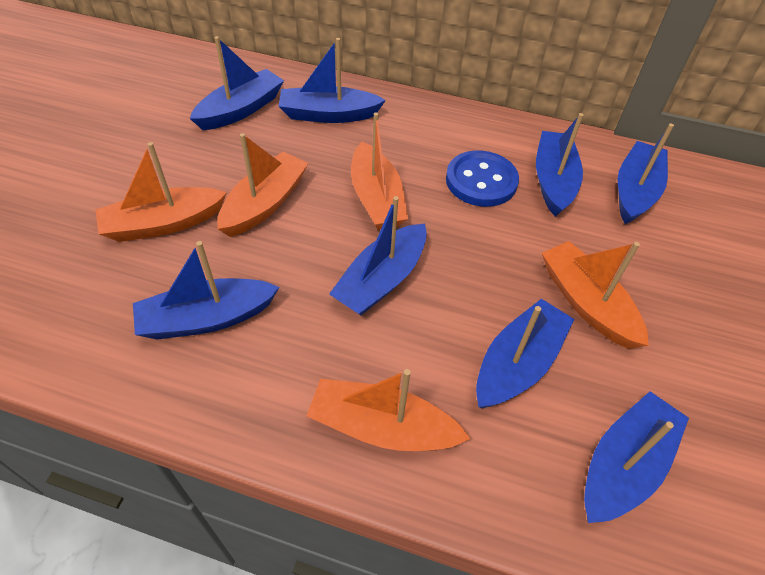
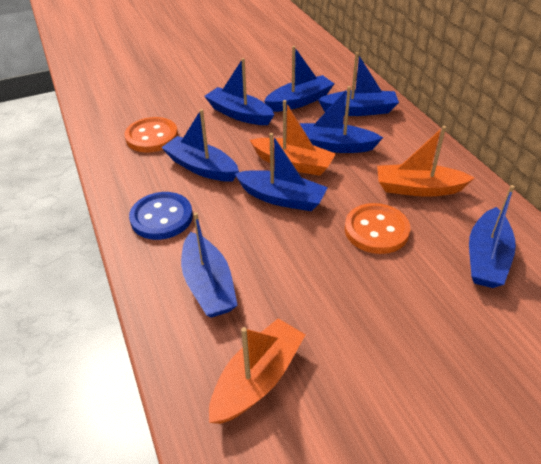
orange boat: [96,142,227,242] [217,133,309,237] [307,369,470,451] [351,112,408,230] [542,241,648,349] = 5 -> [209,318,306,424] [250,100,336,176] [377,126,475,197] = 3
orange button: none = 0 -> [125,117,178,152] [345,203,410,254] = 2

